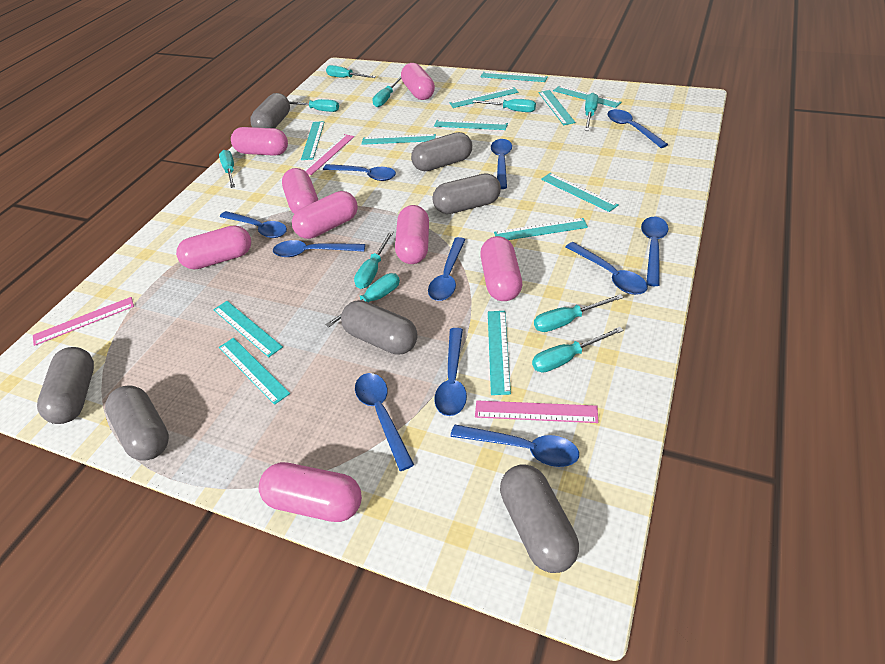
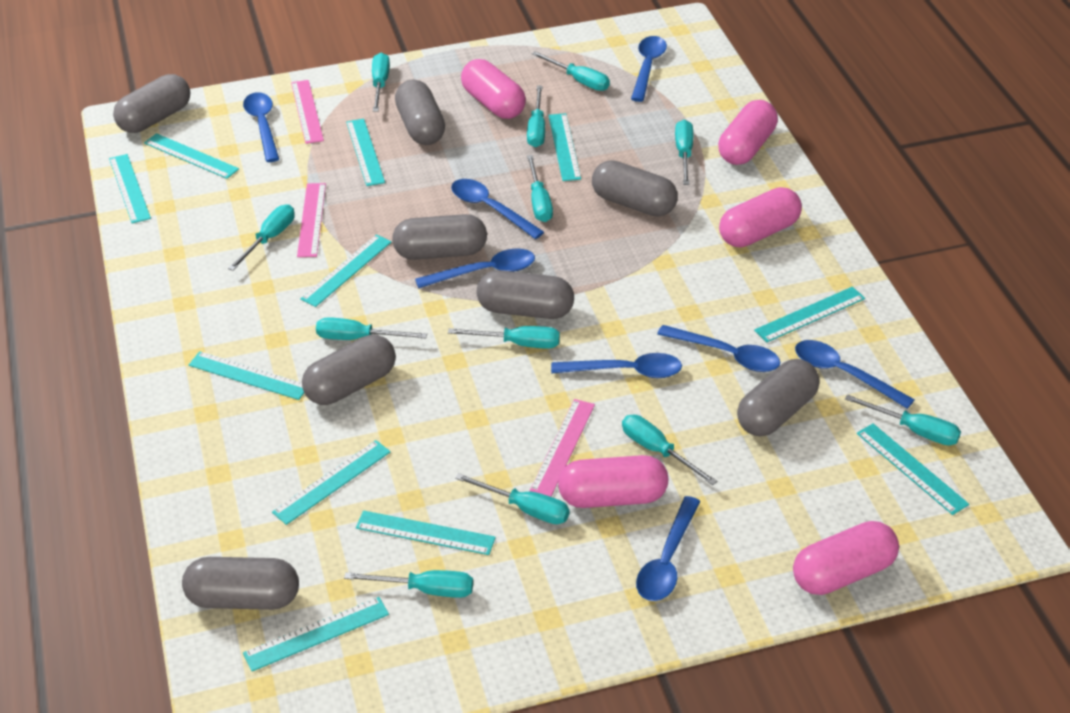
blue spoon: [220,211,287,238] [273,240,365,257] [323,164,396,181] [355,373,414,471] [428,237,466,301] [434,328,467,416] [450,425,579,467] [491,139,512,189] [566,242,648,295] [607,109,668,148] [641,217,668,286] = 11 -> [243,92,279,162] [415,249,535,288] [451,179,544,239] [551,353,682,378] [631,36,667,102] [636,496,701,601] [657,325,780,372] [795,340,915,409] = 8
grey capsule: [37,347,94,424] [105,385,169,461] [250,93,290,128] [341,300,418,355] [411,132,472,171] [432,173,501,214] [500,464,579,573] = 7 -> [113,74,190,133] [182,557,299,610] [302,335,396,405] [392,214,487,260] [395,79,445,145] [477,270,574,319] [592,160,678,217] [737,359,819,436] = 8
pink capsule: [176,225,251,270] [231,127,288,156] [259,462,362,522] [282,168,318,214] [292,191,358,239] [395,205,429,264] [401,63,435,100] [480,236,522,301] = 8 -> [461,59,526,119] [558,455,668,508] [718,100,778,165] [719,187,802,247] [793,521,899,595] = 5
turquoise ruler: [213,301,283,357] [219,338,290,405] [301,121,324,160] [362,134,436,145] [434,120,508,130] [449,87,518,108] [480,72,548,82] [488,311,511,395] [494,218,588,240] [539,90,576,125] [541,173,619,212] [553,86,622,108] = 12 -> [109,154,151,223] [144,133,239,179] [189,351,304,400] [243,597,389,671] [272,440,391,525] [300,234,391,307] [346,119,385,186] [356,510,496,555] [548,113,581,181] [754,287,865,343] [857,424,969,515] = 11
turquoise screwdriver: [219,150,235,188] [289,99,339,112] [325,273,400,327] [326,65,376,78] [354,231,394,289] [372,76,401,107] [473,99,536,112] [532,327,623,373] [534,294,624,332] [585,93,598,130] = 10 -> [228,204,295,271] [316,317,427,340] [344,570,473,598] [372,53,390,112] [448,326,560,349] [455,473,569,524] [527,86,545,147] [527,155,553,222] [532,51,610,91] [622,415,717,485] [675,120,693,185] [845,394,961,446] = 12

